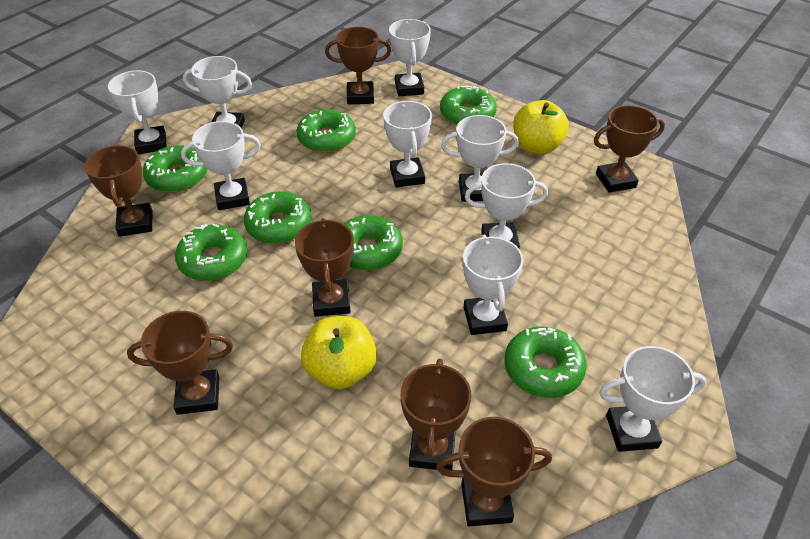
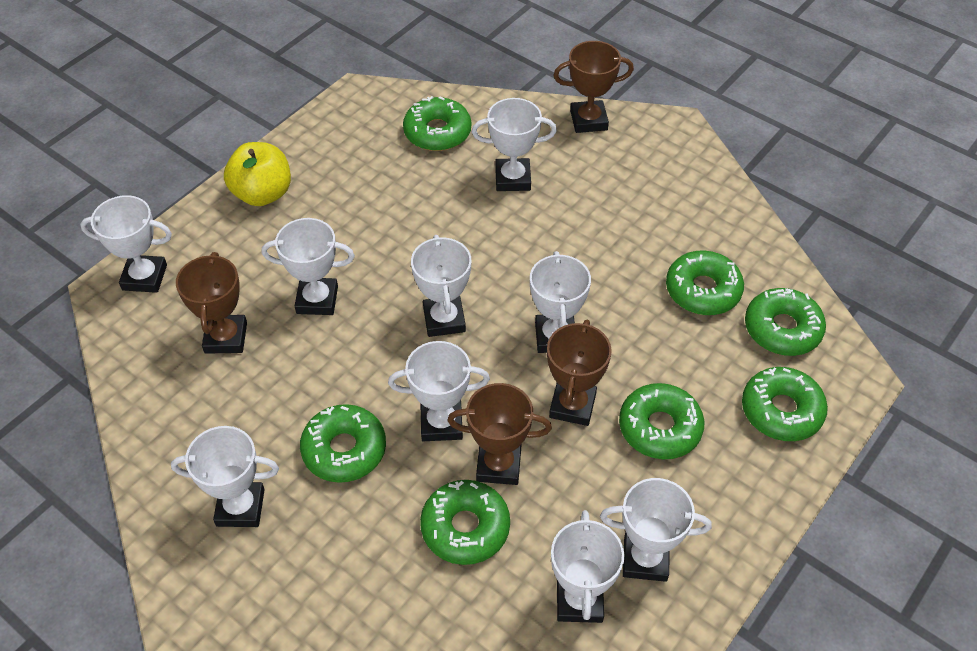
brown trophy: [84,145,153,237] [127,311,233,415] [295,218,354,317] [325,27,391,104] [400,358,471,470] [436,417,552,526] [594,105,665,193] = 7 -> [176,252,247,354] [447,383,552,485] [547,320,612,426] [553,41,634,133] = 4
yellow apple: [301,316,377,389] [513,100,569,155] = 2 -> [224,142,291,206] = 1

